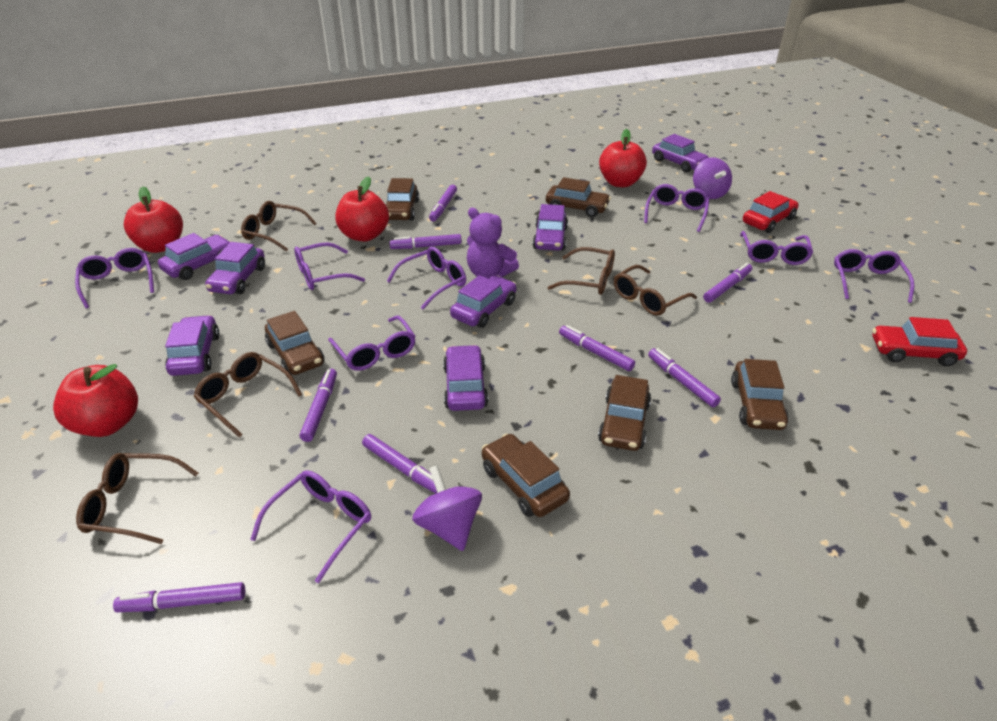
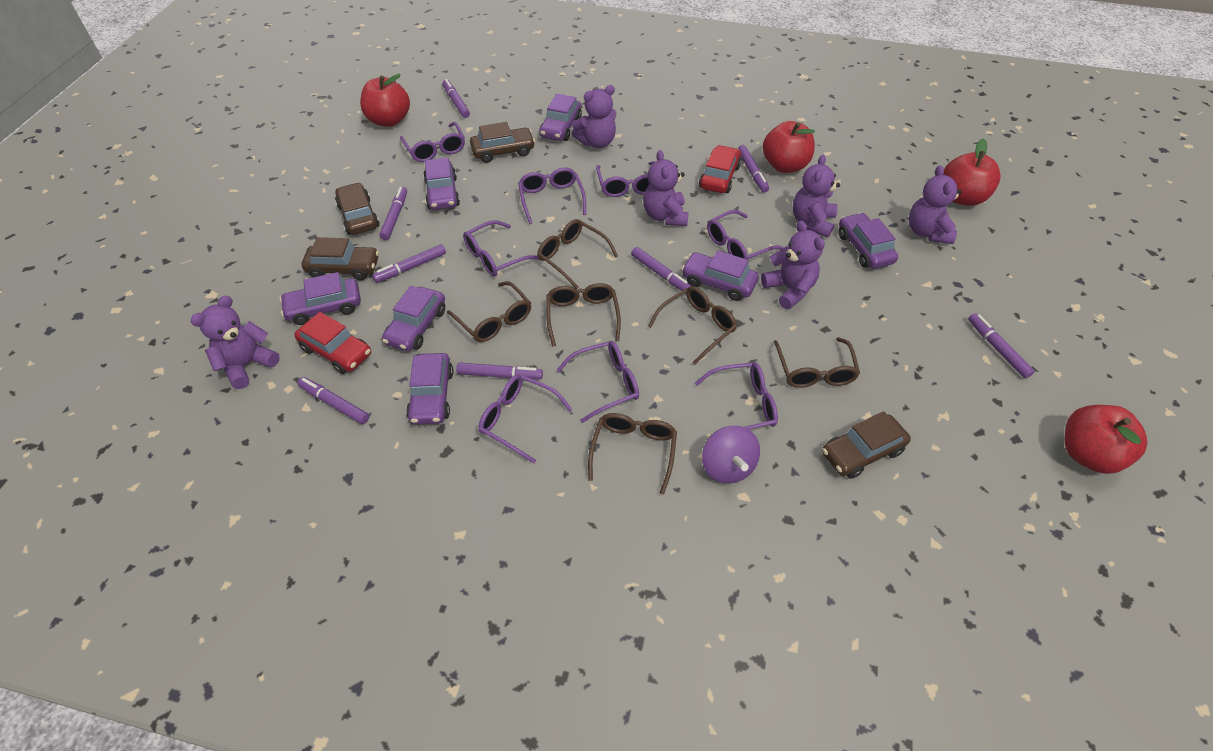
brown car: [265,311,325,375] [386,178,419,220] [482,433,570,517] [546,177,611,217] [598,375,651,451] [731,359,789,430] = 6 -> [302,237,379,281] [335,182,379,235] [470,122,535,163] [822,411,911,479] = 4
brown glasses: [76,453,198,544] [194,352,302,438] [241,201,317,252] [547,247,615,295] [614,265,697,316] = 5 -> [447,281,531,342] [537,219,618,289] [546,283,621,347] [588,413,677,495] [648,286,737,365] [774,337,860,388] = 6
purple spinning top: [412,465,482,551] [693,157,732,199] = 2 -> [702,425,760,484] = 1
purple teddy bear: [467,208,519,278] = 1 -> [190,296,280,389] [572,85,617,148] [643,150,689,226] [761,221,825,309] [793,155,840,238] [909,165,962,244] = 6

